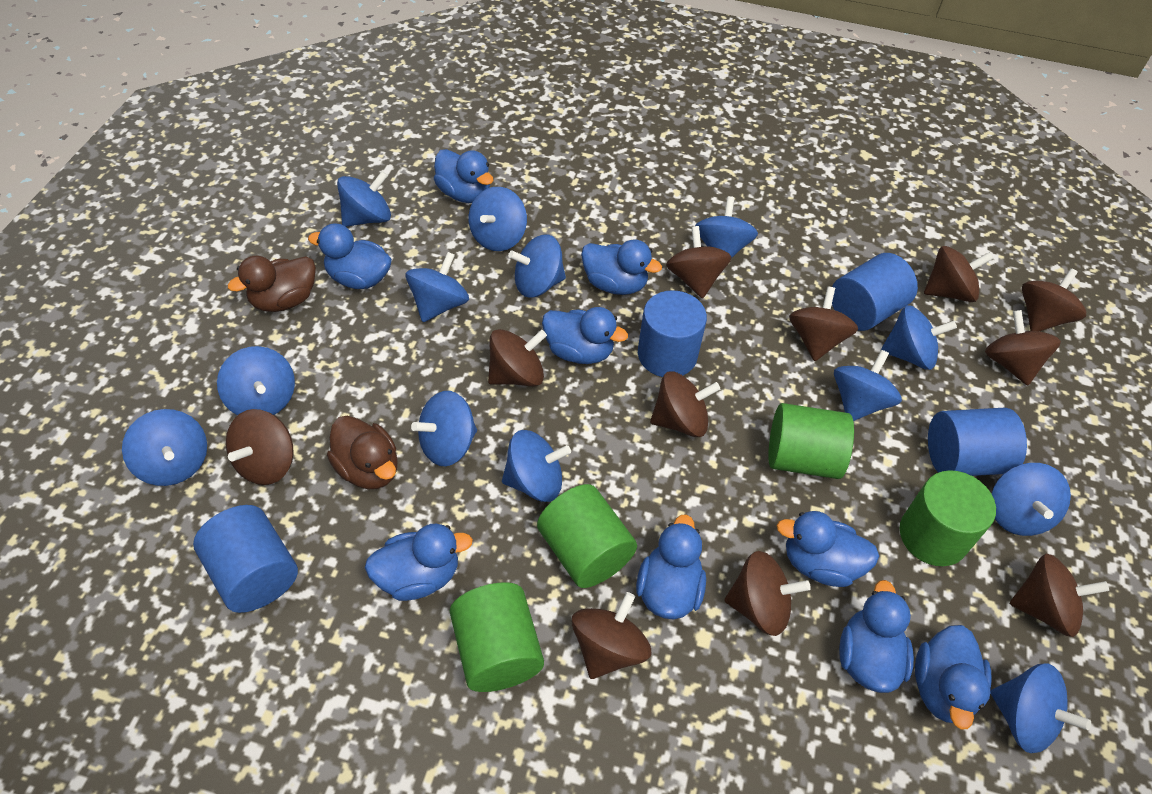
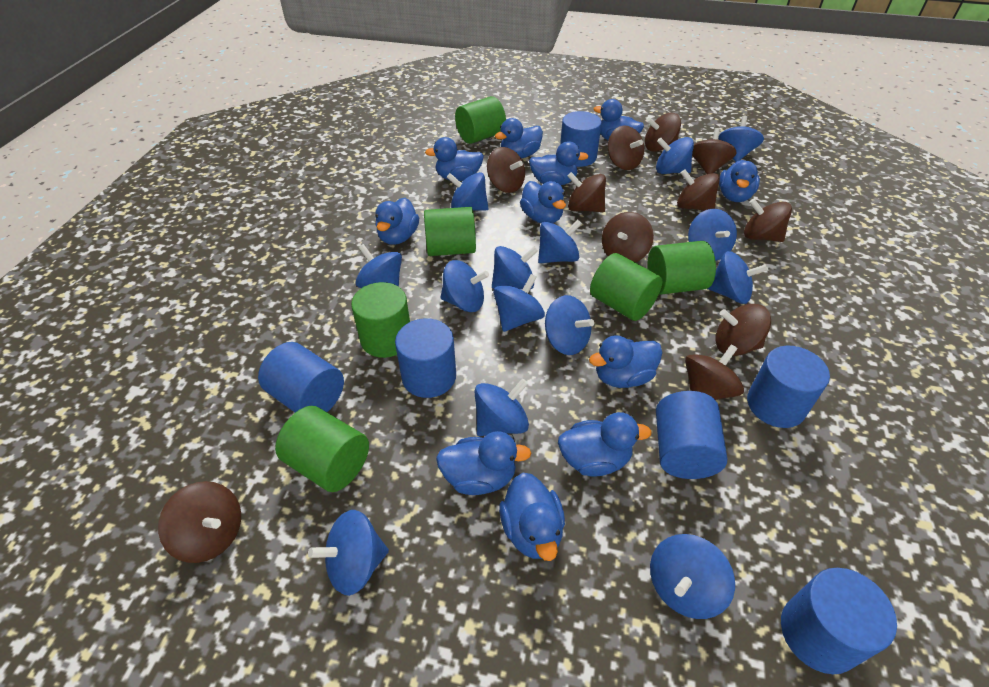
blue cylinder: [193,505,298,613] [638,290,707,377] [832,253,918,331] [928,408,1027,476] = 4 -> [258,342,344,412] [395,318,456,398] [560,111,602,167] [656,391,728,479] [747,346,830,428] [781,568,897,674] = 6
blue duck: [308,223,392,289] [365,524,473,601] [434,149,494,203] [542,307,628,364] [581,240,662,295] [636,514,706,619] [776,511,879,587] [839,580,914,693] [915,625,992,729] = 9 -> [375,198,419,245] [425,137,484,181] [436,431,531,495] [495,118,543,159] [499,473,565,561] [520,181,566,223] [529,141,589,185] [558,412,652,477] [589,335,662,388] [593,99,644,140] [719,160,760,202] = 11
blue spinning top: [122,409,207,486] [217,346,295,415] [337,171,391,227] [406,252,469,322] [411,391,477,466] [469,187,527,251] [502,430,571,502] [508,235,566,298] [695,196,758,258] [834,350,902,421] [881,305,957,370] [990,664,1091,753] [991,463,1071,536] = 13 -> [308,510,389,596] [355,244,402,288] [441,260,489,312] [447,172,488,210] [475,379,529,436] [492,246,538,289] [493,274,545,332] [538,220,582,263] [545,295,594,355] [650,534,735,619] [656,137,694,174] [688,209,737,261] [708,251,768,304] [718,116,764,162] = 14
brown duck: [228,256,316,312] [327,416,398,490] = 2 -> none = 0
green cylinder: [450,582,544,692] [537,484,637,588] [768,403,854,479] [900,470,996,566] = 4 -> [275,406,369,492] [351,282,410,358] [424,207,476,256] [455,96,506,144] [590,253,662,321] [647,241,716,295] = 6

